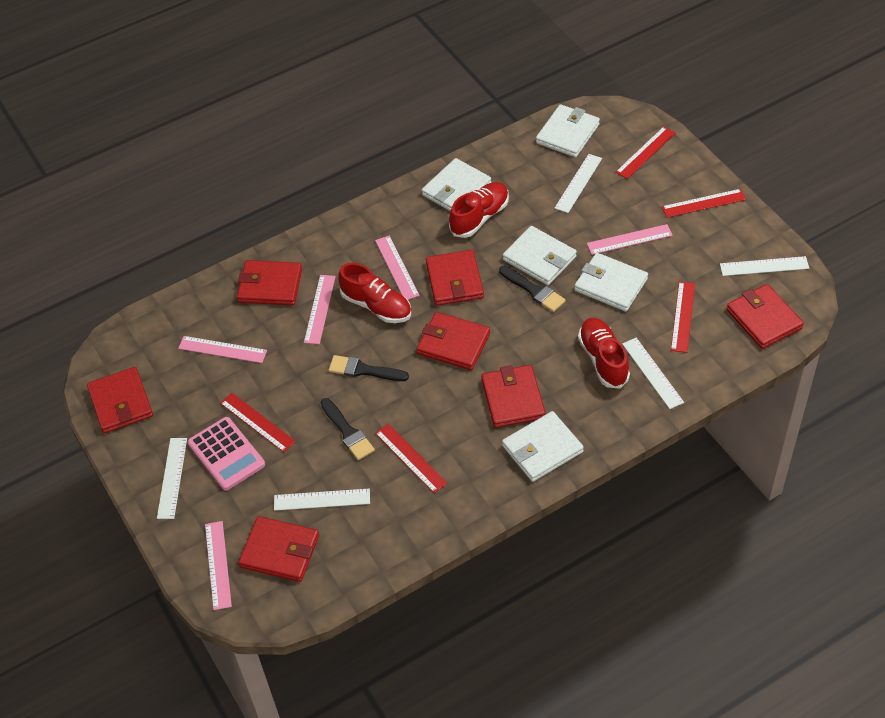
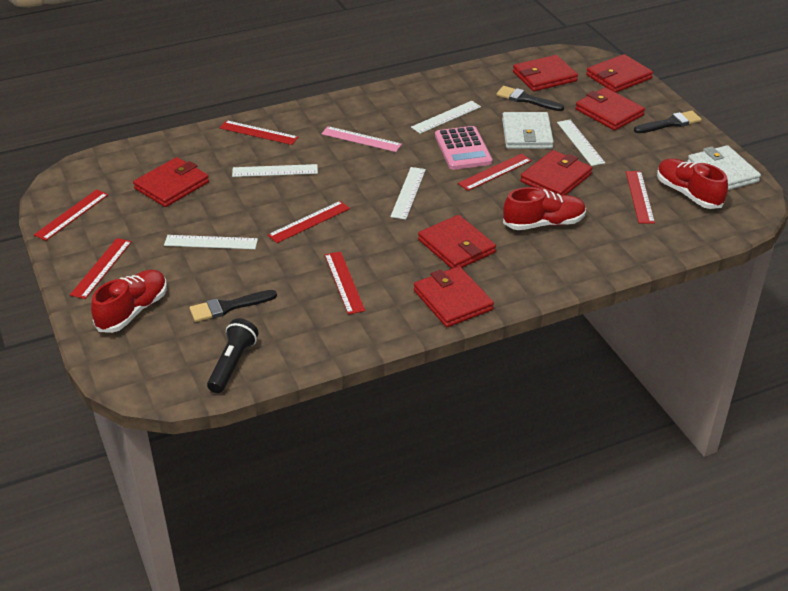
black flashlight: none = 0 -> [207,318,259,393] = 1
pink ruler: [178,336,267,363] [205,521,232,610] [304,275,336,344] [375,236,420,300] [587,224,673,255] = 5 -> [321,126,402,152] = 1
red ruler: [220,393,296,452] [375,424,447,493] [616,126,675,179] [662,189,746,218] [671,281,695,353] = 5 -> [34,189,108,241] [70,238,132,299] [219,120,299,145] [268,201,350,243] [325,251,365,315] [458,154,532,191] [626,171,655,224] = 7
white wallet: [422,158,491,211] [502,411,584,482] [503,226,577,285] [536,104,600,157] [574,253,648,312] = 5 -> [502,112,554,149] [687,145,761,190] = 2

